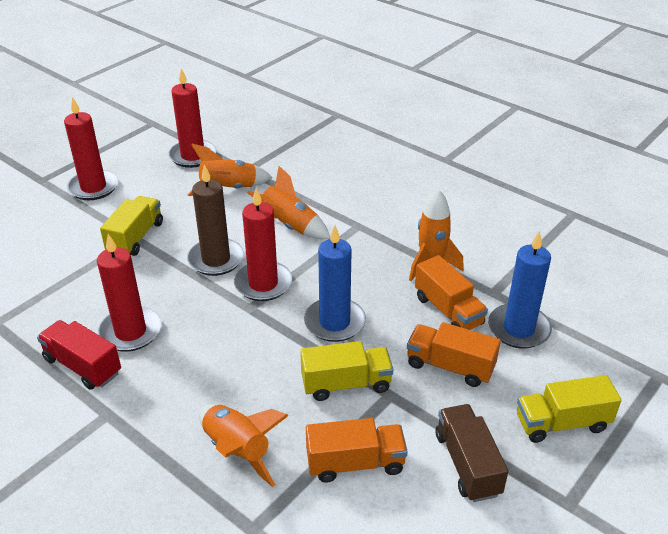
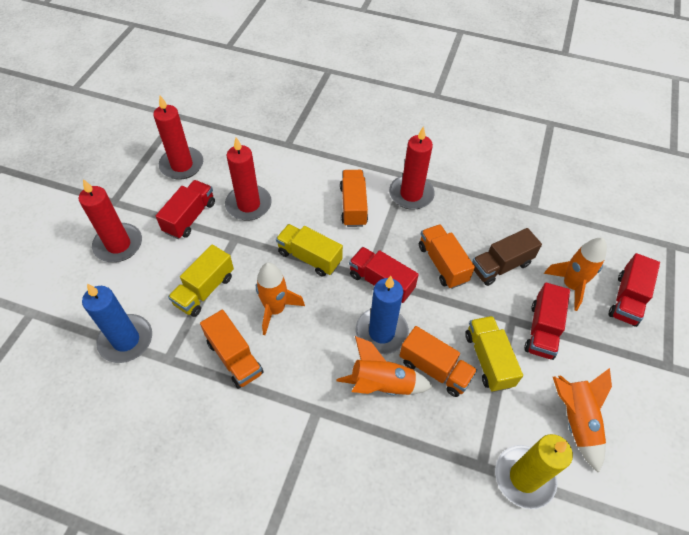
brown candle: [187,164,244,276] = 1 -> none = 0
orange truck: [306,418,408,482] [407,322,501,387] [415,255,488,330] = 3 -> [200,310,263,389] [340,170,368,227] [399,326,477,397] [419,224,475,289] = 4
red truck: [37,320,121,390] = 1 -> [156,180,215,239] [349,247,419,303] [524,282,570,360] [608,253,660,327] = 4
yellow candle: none = 0 -> [495,434,573,509] = 1

